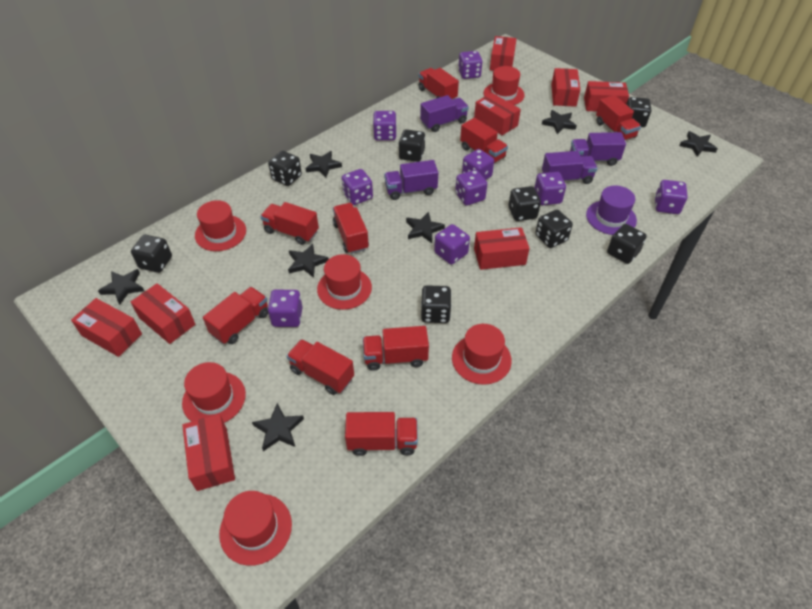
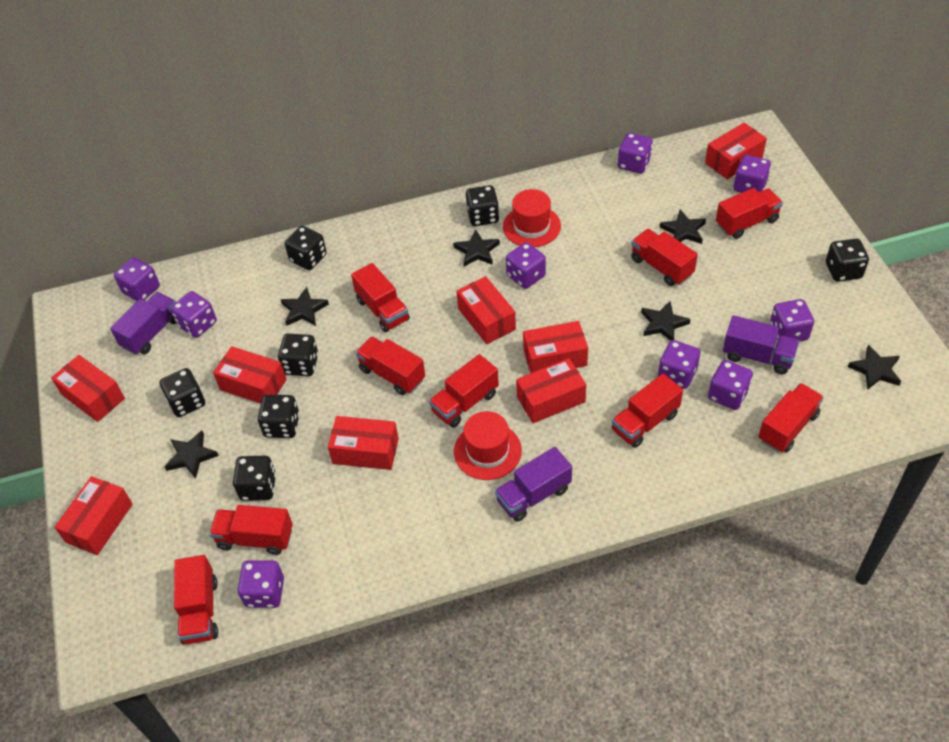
black dice: [131,235,172,273] [268,151,302,186] [399,129,425,162] [421,285,452,323] [508,186,541,221] [535,210,573,248] [607,224,647,264] [626,97,651,127] = 8 -> [159,368,205,417] [233,456,276,501] [258,395,299,438] [278,334,318,376] [285,226,327,270] [466,185,499,226] [826,239,869,282] = 7
black star: [98,269,144,305] [252,403,304,451] [288,244,329,278] [305,151,342,178] [406,212,445,243] [542,110,577,134] [679,131,718,156] = 7 -> [165,430,219,479] [281,287,329,326] [453,229,500,267] [641,301,691,341] [659,210,706,244] [848,345,901,390] = 6
purple hat: [586,186,637,235] = 1 -> none = 0
purple truck: [384,160,438,200] [420,95,469,132] [542,151,598,184] [570,132,626,166] = 4 -> [110,292,176,355] [495,447,572,522] [723,315,799,374] = 3
red hat: [182,362,246,423] [195,200,246,251] [219,491,292,566] [317,254,372,310] [452,324,512,385] [484,66,525,105] = 6 -> [454,411,522,480] [503,189,561,247] = 2

